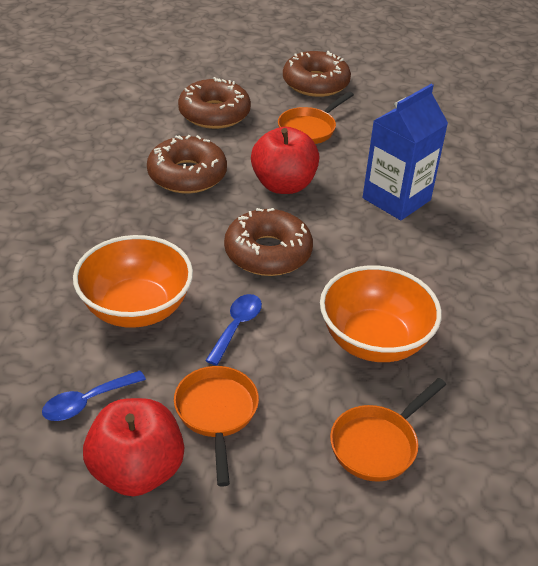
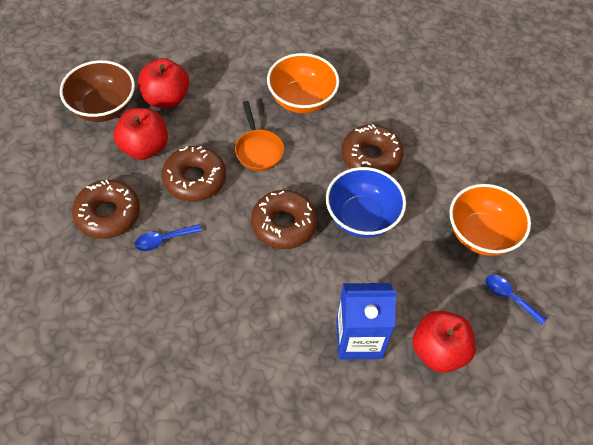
blue bowl: none = 0 -> [326,167,406,238] = 1
brown bowl: none = 0 -> [60,60,135,122] = 1
orange pan: [174,366,259,487] [278,91,354,144] [330,378,446,482] = 3 -> [235,101,284,171] = 1
red apple: [83,398,184,496] [251,127,320,194] = 2 -> [114,108,168,160] [138,58,189,108] [412,311,476,373] = 3

